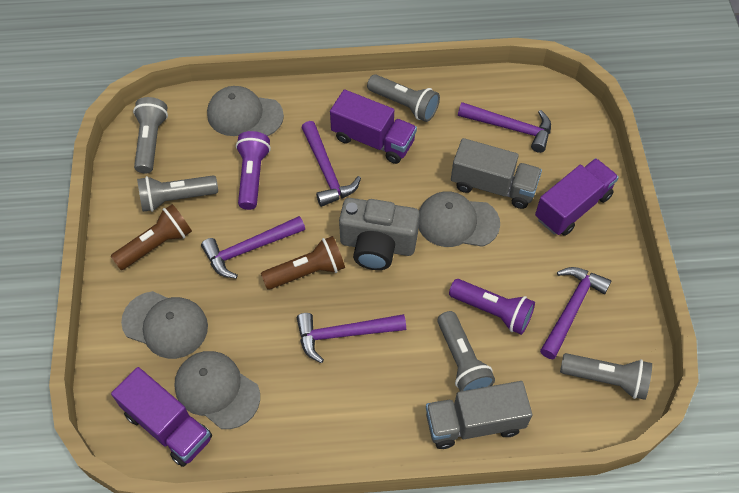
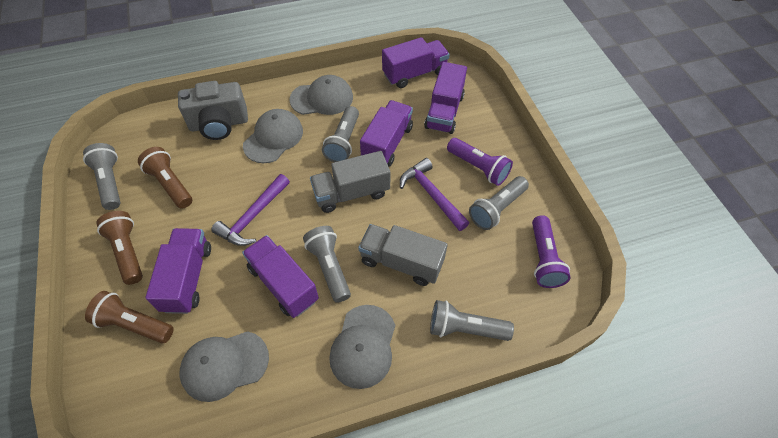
brown flashlight: [111,204,192,270] [261,236,345,290] = 2 -> [85,291,174,343] [96,211,143,285] [138,147,192,209] = 3
purple hammer: [201,216,305,279] [297,313,406,363] [301,121,361,207] [458,102,551,153] [540,267,611,359] = 5 -> [211,174,290,246] [400,158,469,231] = 2
purple truck: [111,367,212,467] [330,89,417,164] [535,158,619,236] = 3 -> [145,228,211,314] [242,235,319,318] [360,100,413,167] [382,37,450,88] [424,62,467,134] = 5

